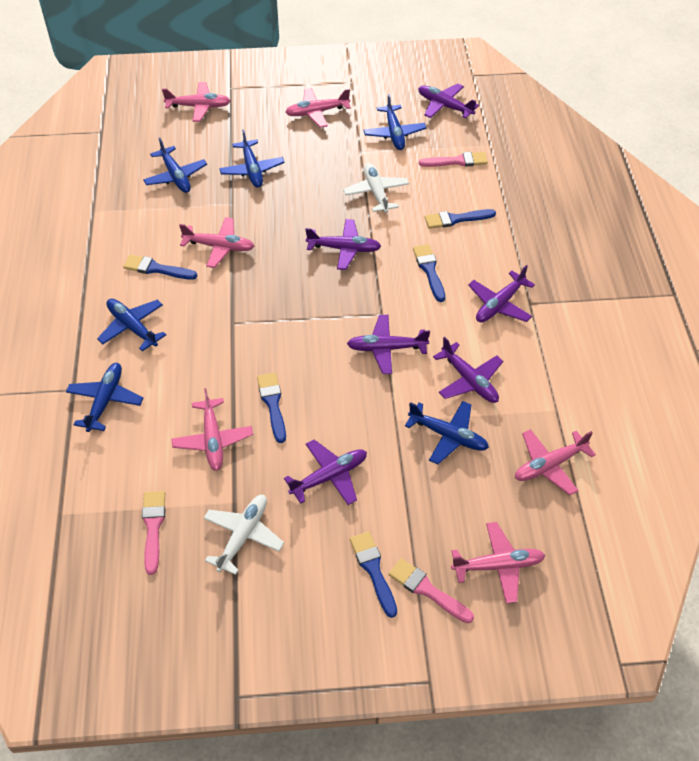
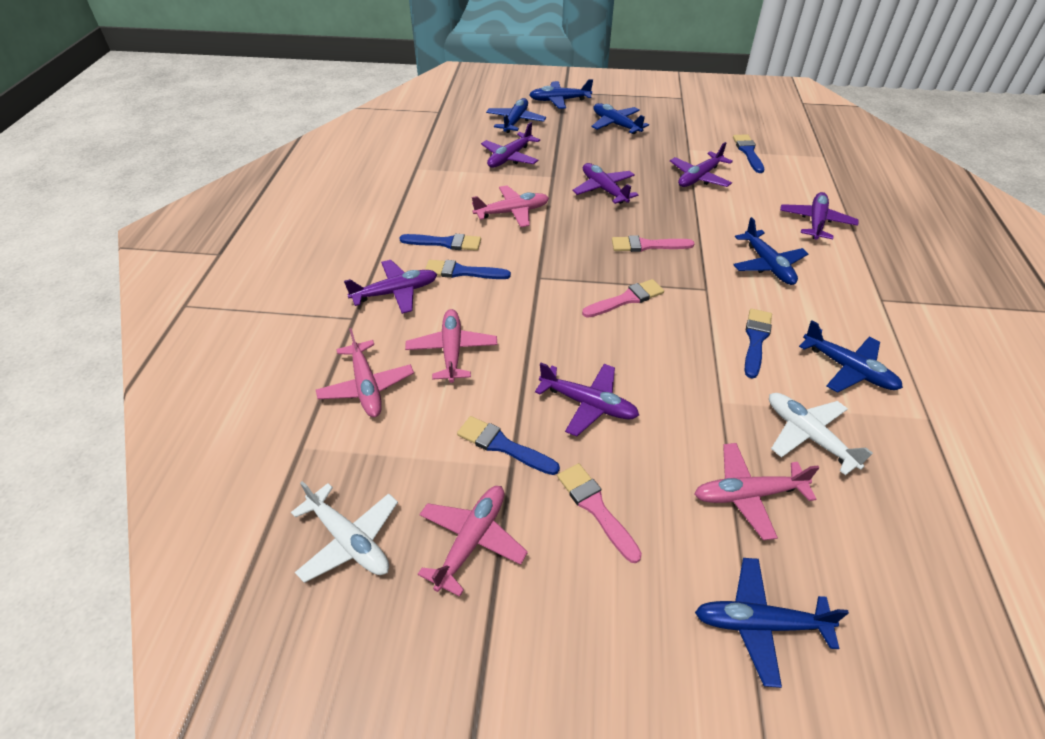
pink plane: [162,82,230,122] [171,388,253,471] [179,217,254,268] [285,88,351,128] [451,522,545,603] [515,429,596,495] = 6 -> [316,328,414,417] [405,309,498,383] [418,486,528,597] [472,185,549,227] [694,443,819,540] = 5

